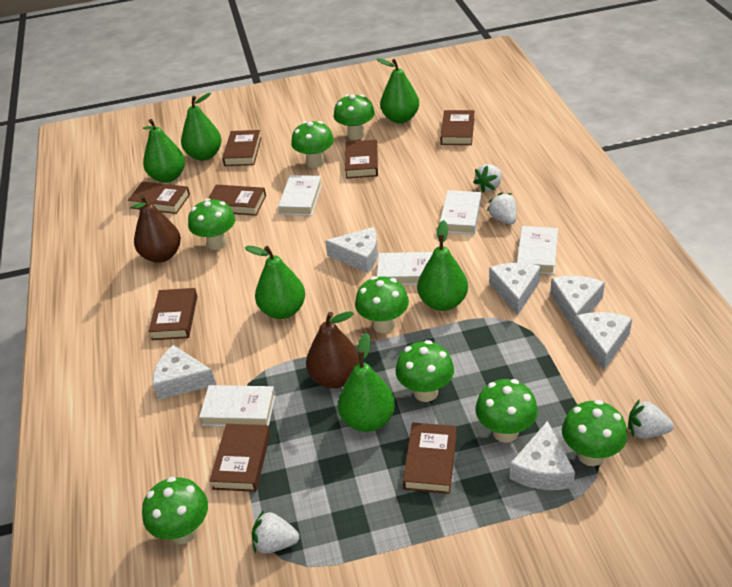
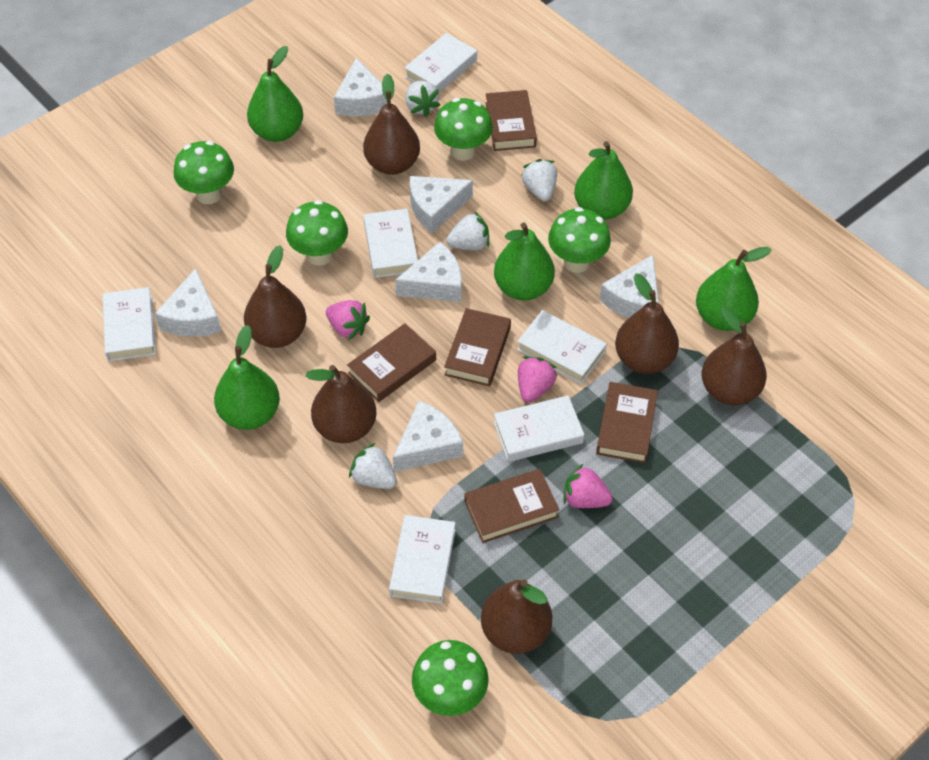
brown book: [128,182,190,214] [148,288,197,340] [208,185,266,216] [210,424,270,492] [222,130,261,166] [345,140,378,179] [403,423,457,494] [440,110,475,145] = 8 -> [347,323,436,402] [444,308,511,386] [464,469,559,543] [486,90,537,151] [596,382,658,463] = 5
brown pear: [133,195,181,263] [306,311,360,389] = 2 -> [244,245,307,348] [306,365,376,443] [363,74,420,175] [481,579,552,654] [615,273,679,374] [702,307,767,405] = 6
green mushroom: [142,477,208,544] [188,198,235,250] [291,121,334,168] [334,94,375,140] [355,276,409,333] [396,340,454,402] [476,379,538,443] [562,400,627,466] = 8 -> [174,141,234,204] [286,200,348,266] [412,640,489,716] [434,98,493,161] [548,207,611,273] = 5
green pear: [143,119,185,183] [181,93,222,161] [245,246,305,319] [338,333,395,432] [377,58,419,123] [417,220,468,311] = 6 -> [214,325,280,430] [247,46,303,142] [494,222,555,300] [574,141,633,220] [696,247,772,331] = 5
pink strawberry: none = 0 -> [326,300,370,340] [518,356,558,403] [563,464,613,508] = 3
white book: [199,385,275,426] [278,175,322,216] [377,252,433,285] [440,190,481,234] [517,226,558,275] = 5 -> [103,287,156,361] [363,209,418,278] [389,515,456,604] [404,33,477,93] [494,395,584,462] [517,310,607,384] = 6

